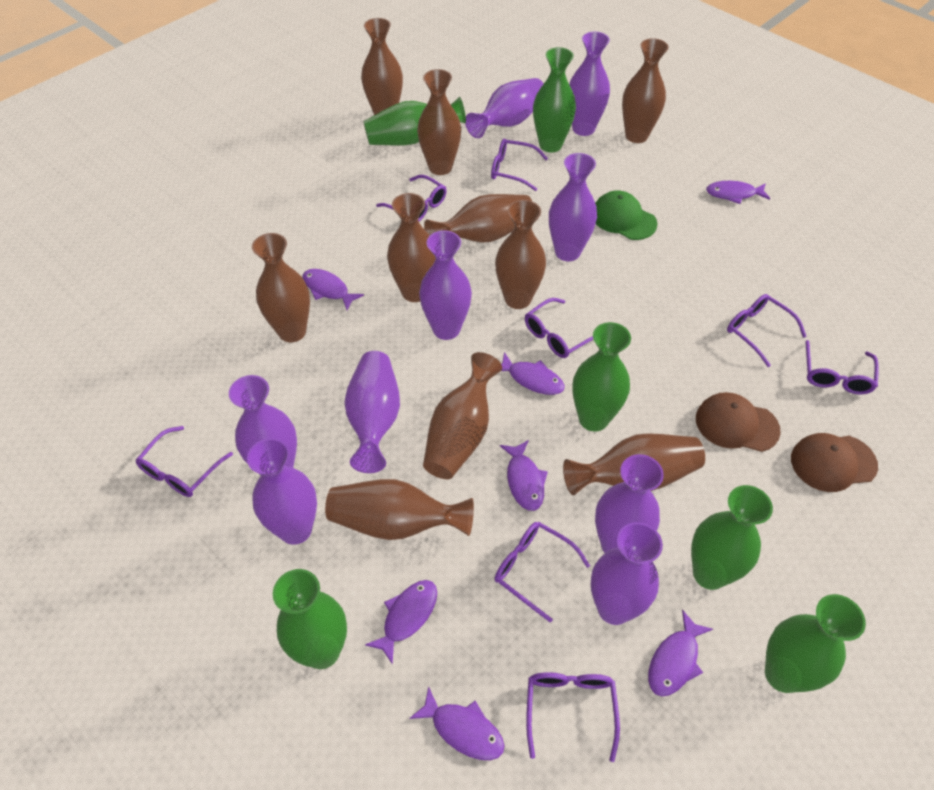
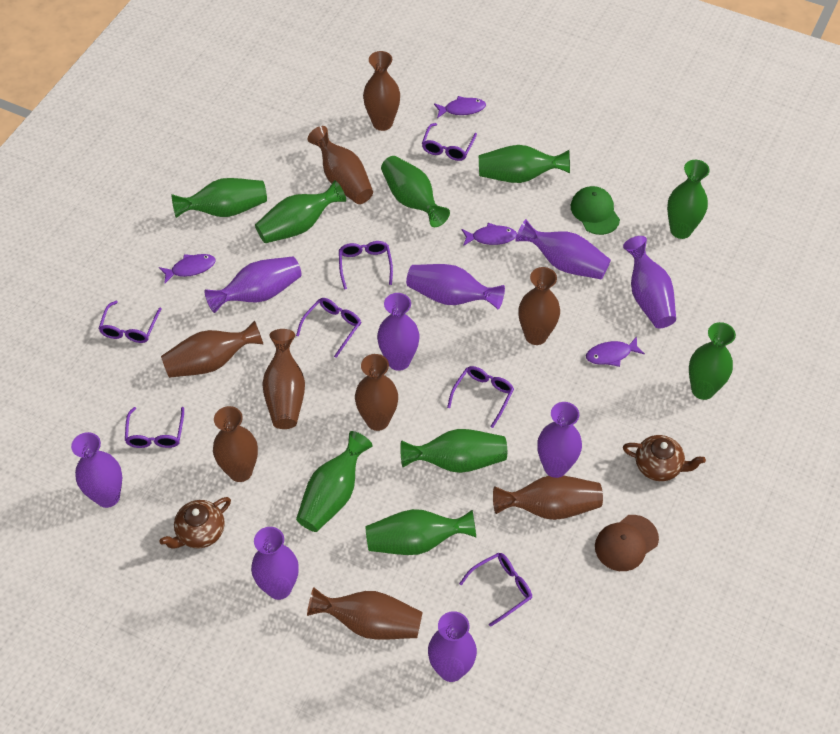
brown cap: [696,392,781,452] [791,433,878,492] = 2 -> [595,515,659,571] = 1
brown teapot: none = 0 -> [159,497,231,549] [623,435,706,481] = 2
brown vase: [252,233,310,342] [325,479,474,540] [361,18,403,115] [387,193,436,302] [417,69,461,175] [423,352,502,479] [424,194,532,242] [495,200,546,309] [563,433,705,495] [622,38,669,143] = 10 -> [161,320,264,378] [213,406,258,482] [262,329,305,429] [307,587,423,640] [308,126,373,204] [355,354,398,431] [363,51,400,131] [493,475,603,520] [518,267,560,345] = 9
green vase: [273,569,347,669] [363,97,466,146] [533,47,576,152] [572,322,631,431] [691,485,773,590] [765,594,866,693] = 6 -> [171,178,267,218] [255,180,346,243] [296,431,373,532] [366,509,476,555] [381,156,450,227] [400,429,507,473] [479,145,570,183] [667,160,710,239] [689,322,736,400] = 9
purple fish: [303,269,364,310] [365,580,437,665] [409,686,504,760] [500,440,548,511] [501,352,565,395] [648,610,713,696] [706,181,770,204] = 7 -> [159,254,216,283] [434,96,486,118] [462,223,517,246] [586,337,645,367] = 4
purple glasses: [135,426,233,497] [376,175,447,221] [491,138,548,191] [494,522,590,622] [525,298,593,358] [526,672,620,762] [727,294,807,367] [805,340,879,394] = 8 -> [98,301,161,343] [125,407,184,448] [296,298,361,358] [339,241,393,289] [422,123,477,161] [447,366,514,428] [459,552,532,627] = 7

